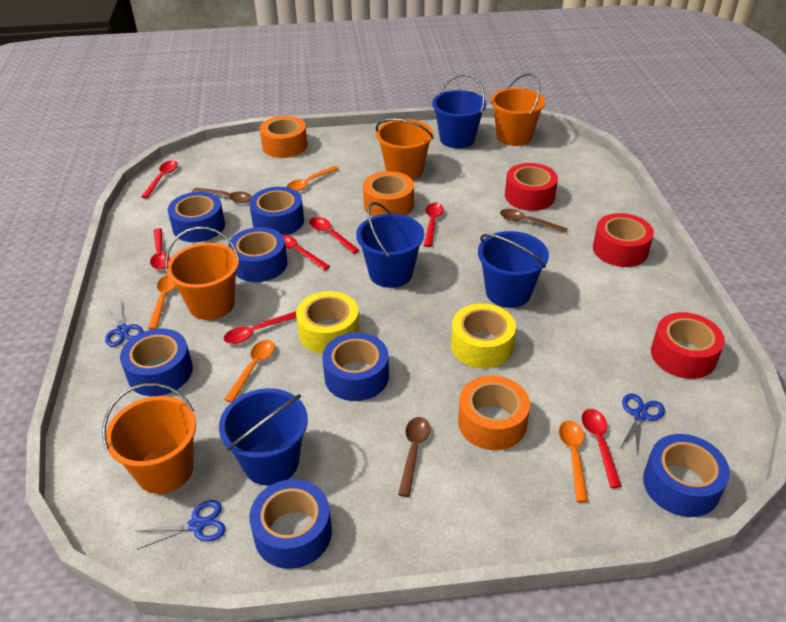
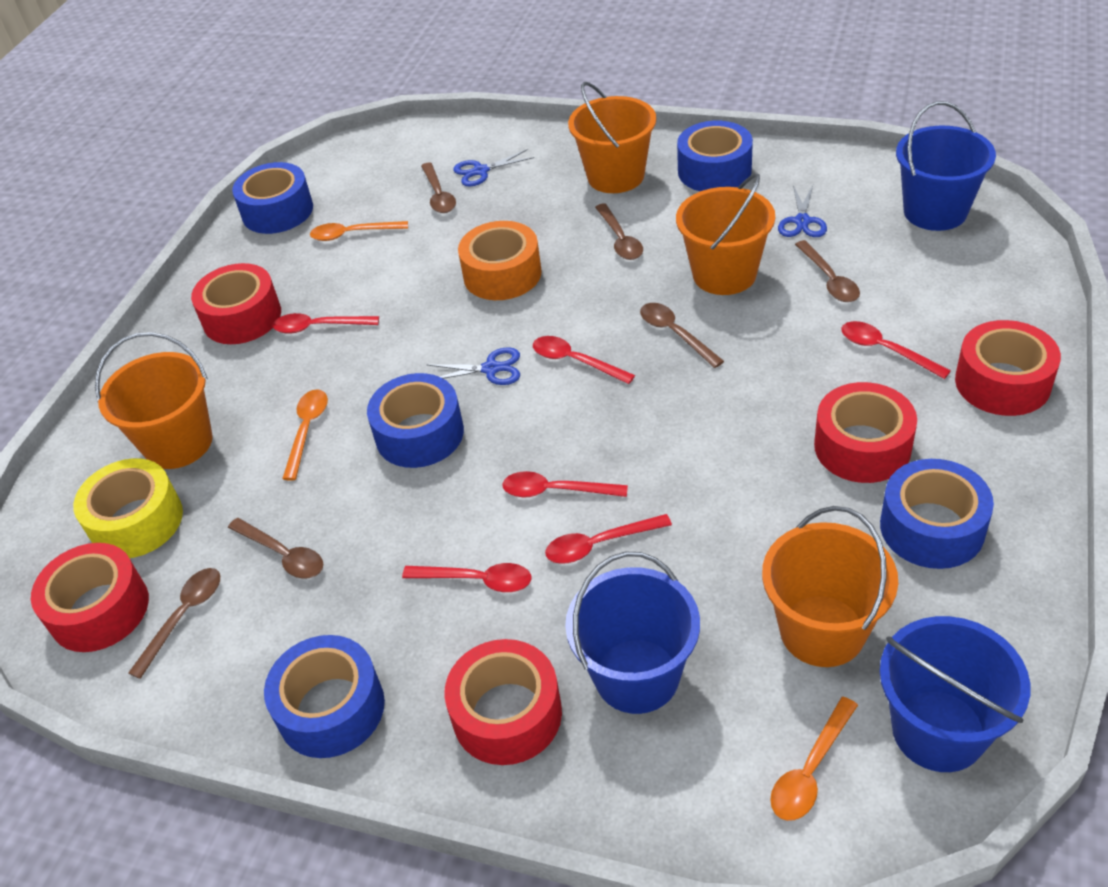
blue bucket: [219,388,308,486] [356,202,424,288] [432,74,486,148] [478,231,549,308] = 4 -> [565,552,700,714] [880,616,1030,772] [896,101,996,231] = 3
blue tape: [120,328,193,396] [168,192,225,242] [228,227,287,282] [249,187,304,235] [249,479,332,569] [322,332,389,401] [643,434,730,517] = 7 -> [232,162,313,234] [264,635,385,758] [367,373,464,468] [677,121,753,191] [880,459,994,569] = 5
brown spoon: [192,188,252,203] [398,417,430,497] [500,209,568,233] = 3 -> [128,568,220,679] [228,518,323,579] [421,163,456,213] [595,203,643,260] [640,303,724,368] [795,240,860,302] = 6
orange spoon: [148,275,176,330] [224,340,275,403] [287,166,339,191] [559,420,588,502] = 4 -> [282,389,328,481] [310,221,408,241] [770,697,858,821] = 3
orange tape: [260,116,308,158] [363,171,414,217] [458,376,530,450] = 3 -> [458,221,542,300] = 1
red spoon: [141,160,178,198] [150,228,170,270] [224,311,296,344] [282,235,330,271] [309,217,359,254] [424,203,444,247] [582,409,622,488] = 7 -> [273,313,379,334] [402,563,532,592] [502,471,628,497] [533,336,635,384] [545,514,672,564] [841,321,951,379] = 6
red tape: [505,163,558,211] [593,213,654,267] [651,312,725,379] = 3 -> [31,543,149,652] [191,263,281,344] [444,639,562,765] [814,382,917,483] [955,320,1061,416] = 5
yellow tape: [296,291,359,354] [451,303,516,368] = 2 -> [73,458,183,558] = 1

